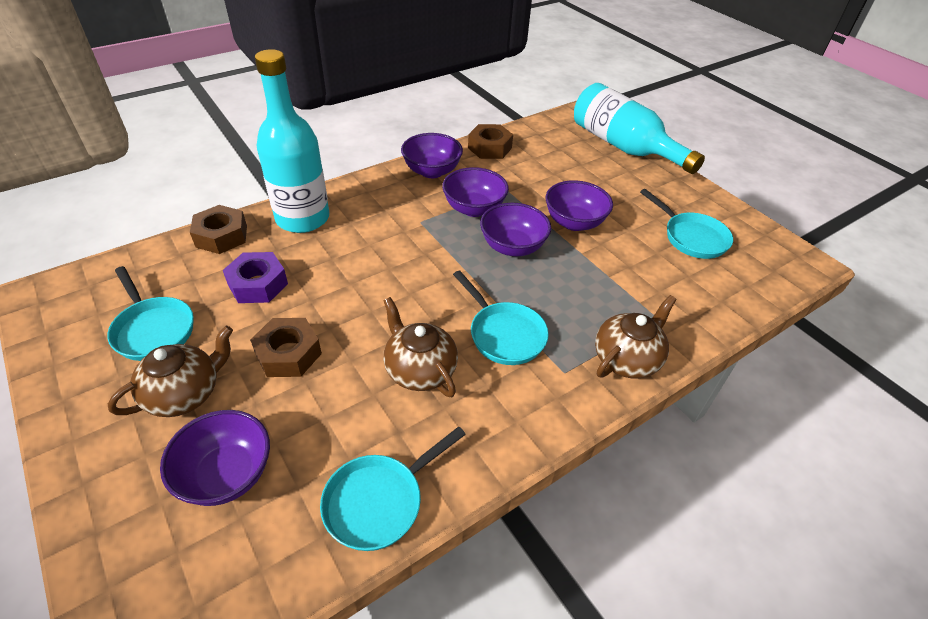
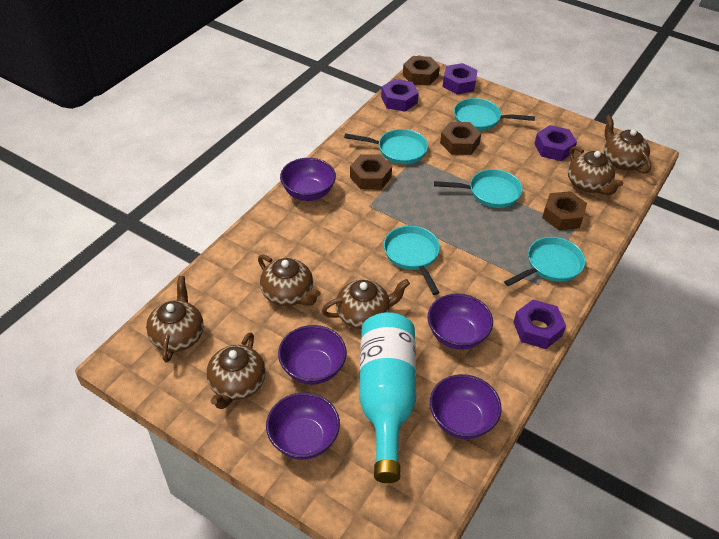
brown nut: [190,205,247,254] [250,318,322,377] [468,124,513,159] = 3 -> [350,154,392,190] [403,56,440,85] [440,122,481,155] [542,191,587,230] = 4
brown teapot: [108,326,233,417] [383,297,458,397] [595,295,677,379] = 3 -> [146,276,204,362] [206,332,266,409] [258,255,321,306] [322,279,410,329] [568,146,623,195] [604,115,651,174] = 6
purple nut: [223,252,288,303] = 1 -> [381,79,419,112] [443,63,478,94] [513,300,566,349] [534,125,577,161] = 4
turquoise bottle: [255,49,329,233] [574,83,705,174] = 2 -> [359,312,416,483] = 1
turquoise pan: [107,266,194,361] [320,427,466,551] [453,270,549,365] [640,189,733,259] = 4 -> [344,129,428,164] [384,226,440,295] [434,169,523,208] [454,98,535,131] [504,237,585,286] = 5

